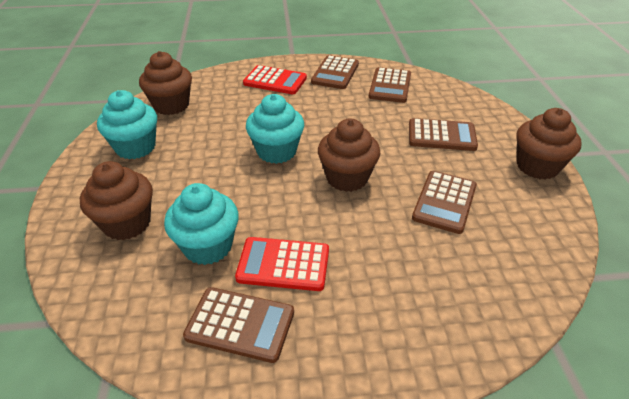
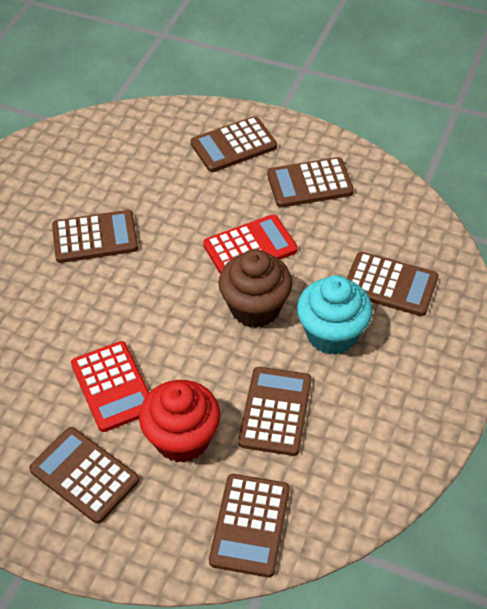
brown calculator: [183,287,294,363] [311,55,359,89] [369,67,411,103] [409,118,478,151] [412,171,477,234] = 5 -> [29,427,139,524] [52,210,138,263] [191,116,277,172] [209,474,290,577] [238,367,312,456] [267,157,354,208] [347,252,439,316] = 7
brown cupcake: [80,161,153,240] [139,51,192,115] [318,119,380,192] [516,108,582,179] = 4 -> [218,249,292,328] = 1
red cupcake: none = 0 -> [139,380,220,463] = 1
turquoise cupcake: [97,90,157,159] [164,183,239,265] [246,94,304,164] = 3 -> [297,275,373,355] = 1

